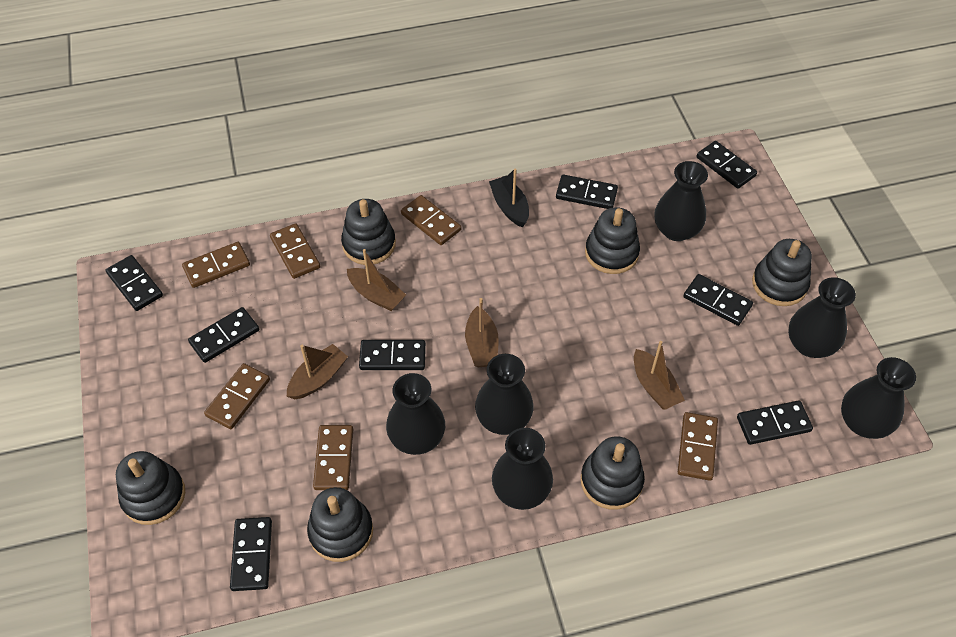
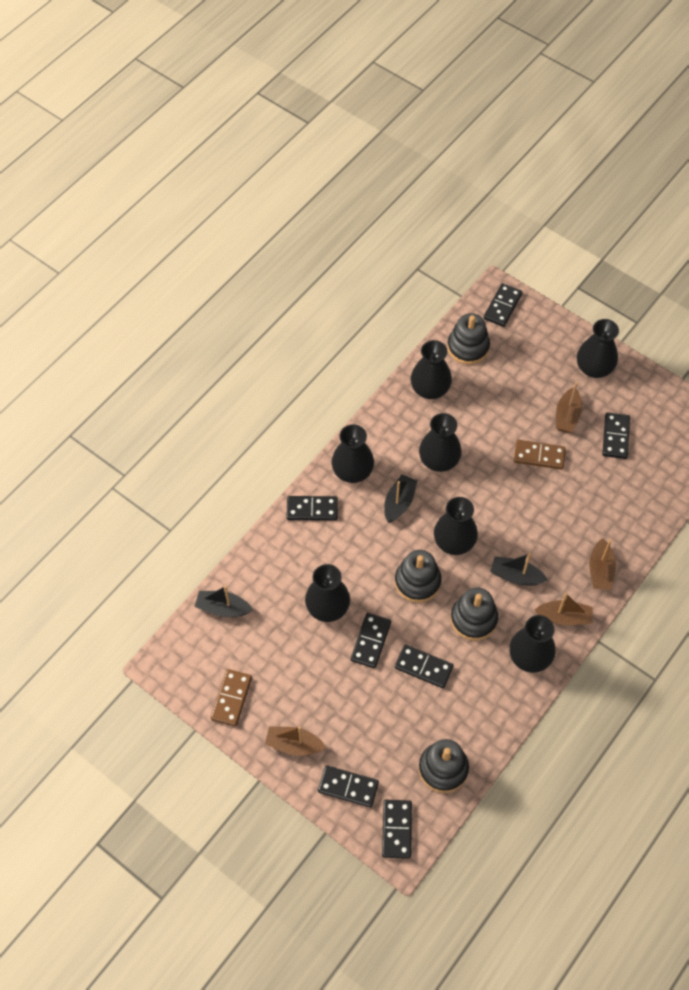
black boat: [489,168,529,227] = 1 -> [195,586,253,617] [384,475,418,523] [490,553,547,585] = 3
black domino: [106,255,163,311] [188,307,259,363] [230,517,272,591] [359,340,426,370] [556,175,618,209] [683,274,753,326] [697,141,757,189] [737,400,813,445] = 8 -> [287,496,338,521] [318,765,379,807] [351,613,391,668] [382,800,412,859] [395,644,453,688] [484,283,522,327] [602,413,630,459] = 7
black stacking toy: [116,451,185,525] [307,487,373,562] [341,199,396,265] [581,436,645,510] [585,207,640,274] [752,239,812,306] = 6 -> [395,550,441,602] [419,739,469,793] [447,313,490,365] [451,588,498,641] = 4
black vase: [386,373,445,455] [475,354,534,435] [492,428,553,510] [654,161,708,241] [788,277,856,358] [841,357,916,439] = 6 -> [305,564,350,622] [332,424,374,483] [411,340,452,399] [419,413,462,472] [434,497,478,555] [509,615,556,673] [577,319,619,378] = 7
brown domino: [182,242,250,288] [204,363,270,429] [270,223,321,279] [313,425,353,490] [401,195,461,245] [678,412,718,481] = 6 -> [211,669,252,726] [514,440,566,470] = 2

